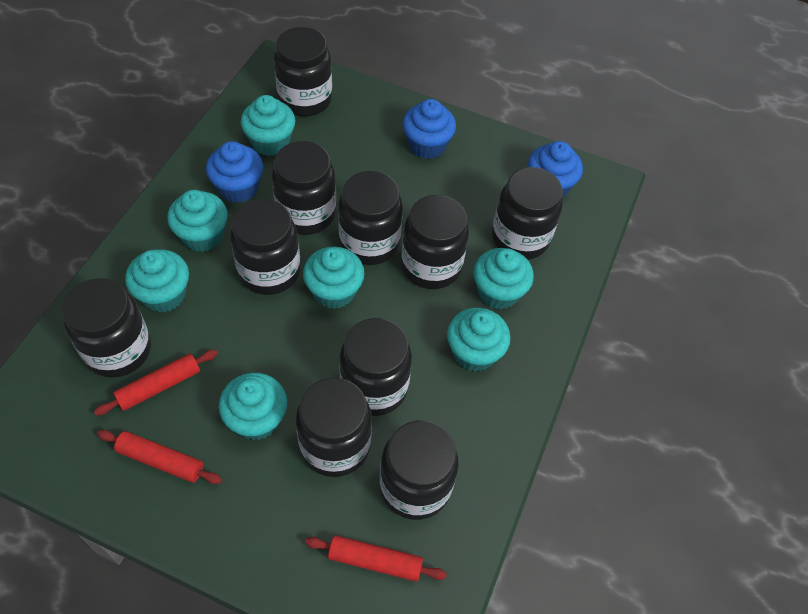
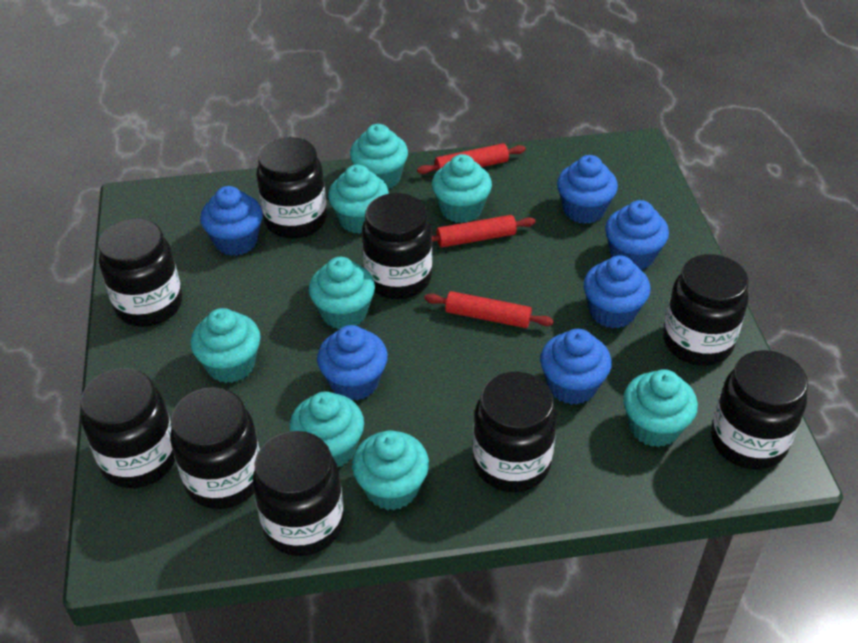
black jar: [62,278,151,378] [230,199,300,295] [272,141,336,235] [274,27,332,117] [296,378,372,477] [338,171,403,265] [339,318,412,416] [380,420,459,520] [401,195,469,289] [492,167,563,260] = 10 -> [80,368,175,488] [98,219,182,327] [170,387,260,509] [252,431,344,556] [256,137,327,239] [362,193,432,299] [473,372,557,492] [663,254,749,366] [711,350,808,470] = 9
blue cupcake: [206,141,263,203] [403,99,456,159] [528,141,583,197] = 3 -> [200,186,263,256] [317,325,388,401] [540,329,612,405] [557,155,618,224] [583,255,650,329] [605,200,669,270] = 6
turquoise cupcake: [125,249,189,312] [167,190,228,252] [219,373,287,440] [241,95,295,156] [303,247,364,309] [447,308,510,372] [473,248,534,309] = 7 -> [191,308,261,383] [289,392,364,467] [309,257,375,329] [328,165,389,234] [350,124,408,189] [352,430,429,510] [432,154,492,223] [623,369,698,447] = 8

